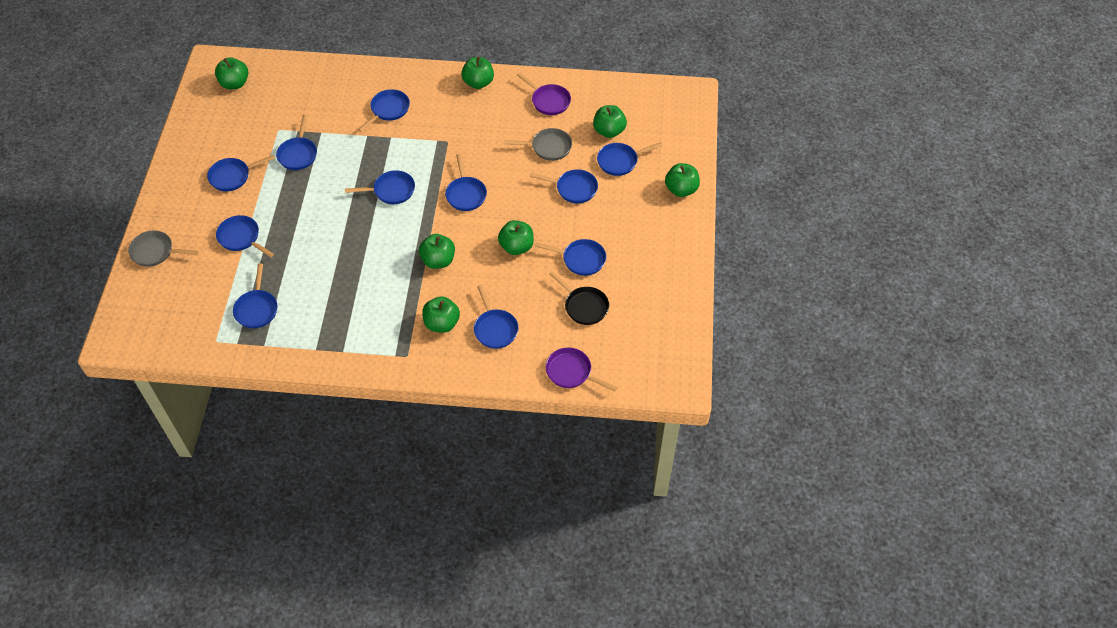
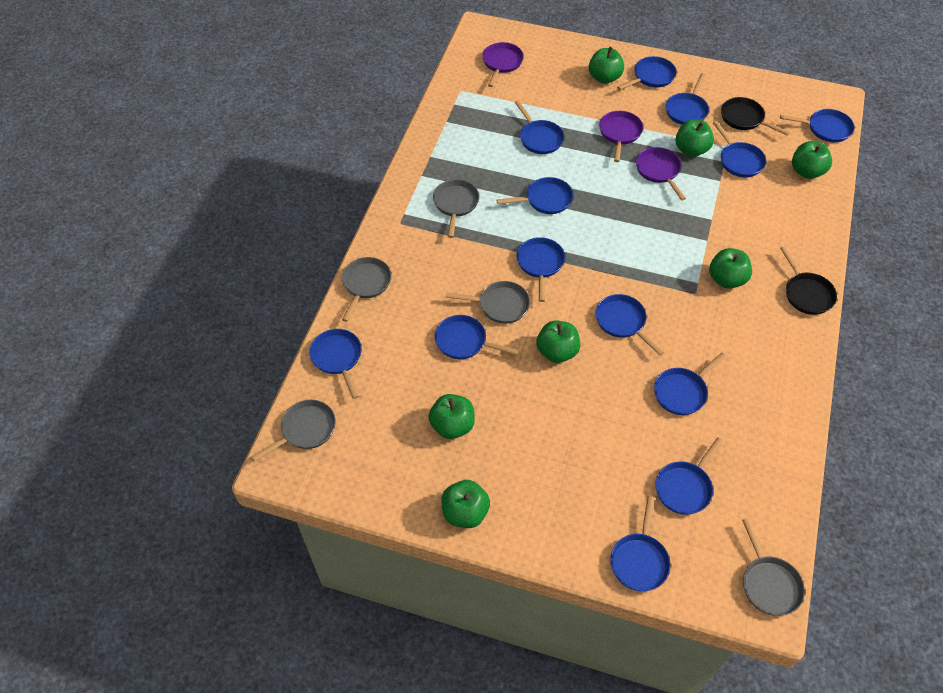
black pan: [549,271,609,325] = 1 -> [721,97,790,136] [780,246,837,315] = 2
blue pan: [207,155,275,192] [216,215,274,257] [233,263,277,328] [276,115,317,170] [345,170,415,204] [358,89,410,132] [445,154,487,211] [474,285,518,349] [530,170,598,203] [535,239,606,276] [597,142,663,176] = 11 -> [309,329,362,399] [435,315,519,359] [496,177,573,214] [514,100,564,154] [517,237,565,302] [596,294,664,356] [610,496,671,591] [617,56,677,90] [654,352,727,415] [656,437,723,515] [666,73,709,125] [713,121,766,177] [780,109,855,142] = 13
grey pan: [128,230,199,267] [504,128,572,161] = 2 -> [251,400,336,462] [342,257,391,322] [433,179,479,238] [445,281,530,324] [742,518,805,616] = 5
purple pan: [517,73,571,115] [546,347,617,392] = 2 -> [482,42,524,87] [599,111,643,162] [636,147,686,200] = 3

